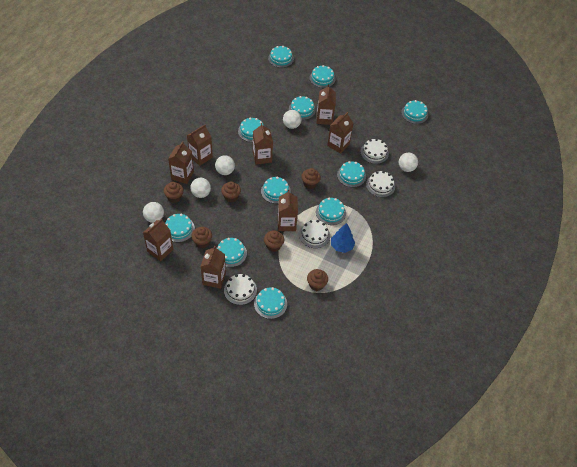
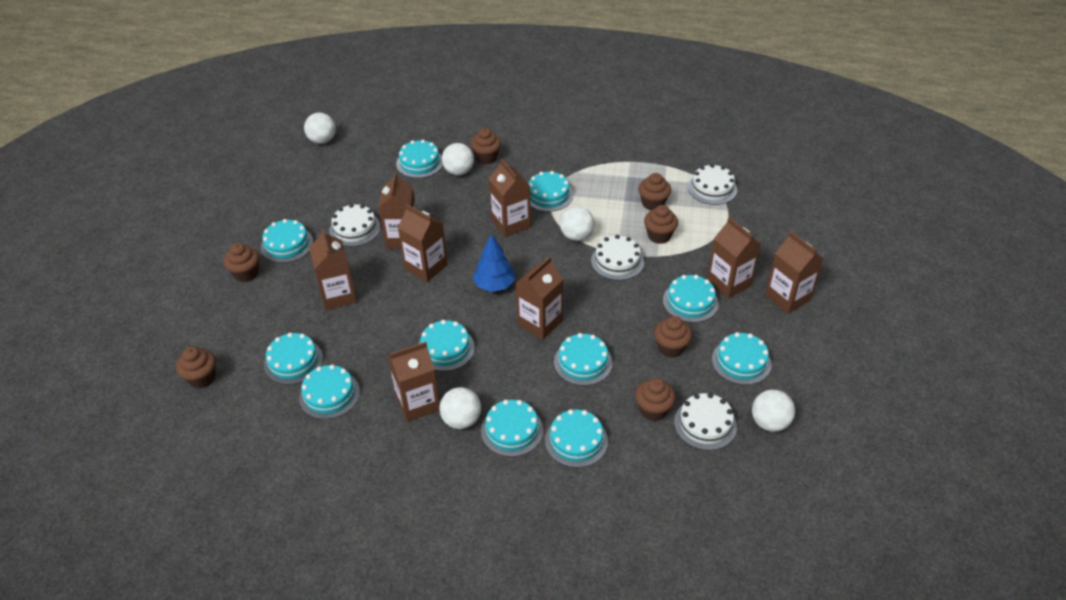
brown cupcake: [164,182,184,203] [191,227,212,248] [221,181,241,202] [264,230,284,252] [301,168,321,189] [307,269,328,291] = 6 -> [176,347,216,389] [224,243,259,282] [470,128,501,164] [635,378,676,421] [638,173,671,211] [644,205,678,244] [654,316,692,358] = 7

